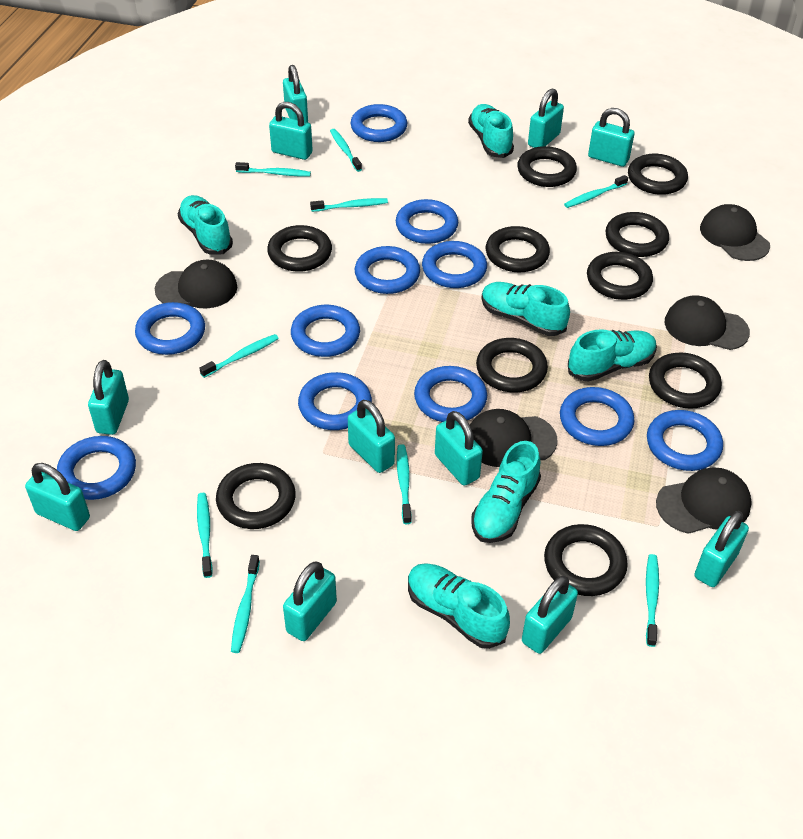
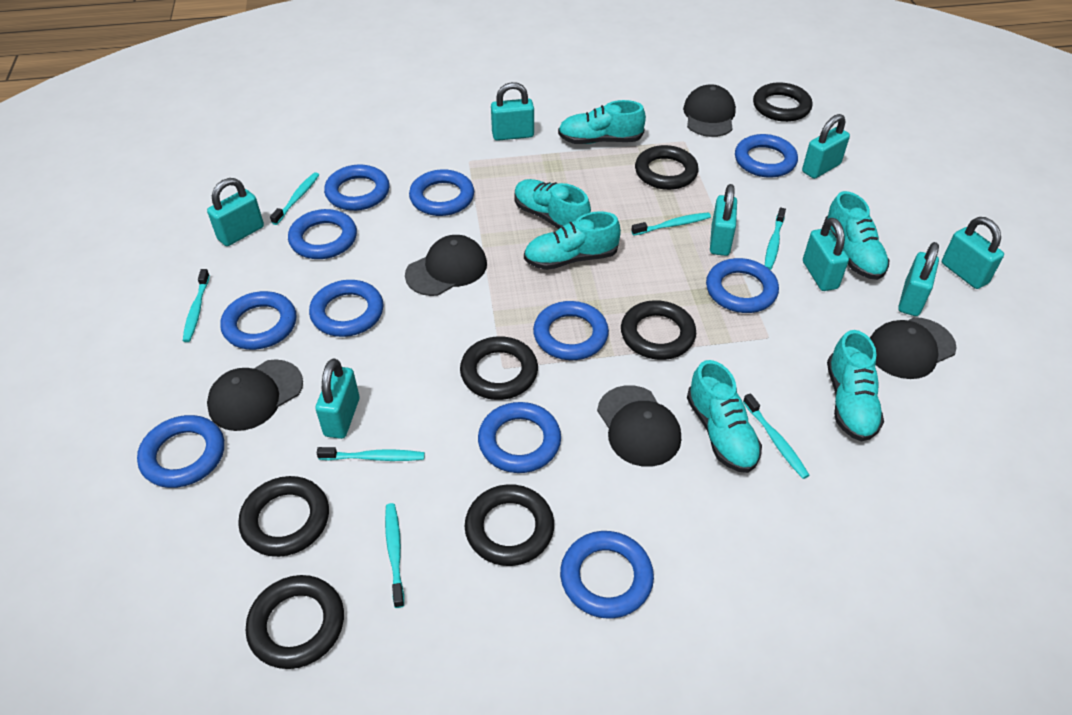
black ring: [216,463,296,529] [267,225,332,272] [476,338,548,392] [486,226,550,272] [517,146,577,187] [544,524,628,596] [587,252,653,300] [605,212,669,257] [628,154,688,195] [649,353,722,409] = 10 -> [238,476,329,557] [246,575,344,669] [460,336,538,400] [465,484,554,566] [621,300,696,360] [635,145,698,190] [753,82,813,122] = 7
turquoise padlock: [25,463,90,531] [88,360,129,435] [269,102,313,160] [283,65,308,122] [283,562,337,641] [348,400,395,473] [435,411,483,486] [522,576,578,654] [528,88,564,148] [588,108,634,167] [694,511,749,587] = 11 -> [207,178,264,246] [316,359,359,439] [491,82,534,141] [710,184,737,256] [802,114,850,179] [803,218,849,291] [898,242,939,316] [942,217,1004,289] = 8
turquoise toothbrush: [197,493,213,578] [199,334,279,378] [231,555,260,653] [235,162,311,176] [310,198,388,212] [330,129,362,172] [397,444,412,524] [564,175,628,208] [646,554,659,647] = 9 -> [183,269,210,342] [270,172,319,225] [317,447,425,461] [385,503,404,608] [631,212,711,236] [743,393,810,479] [765,208,786,270] = 7

